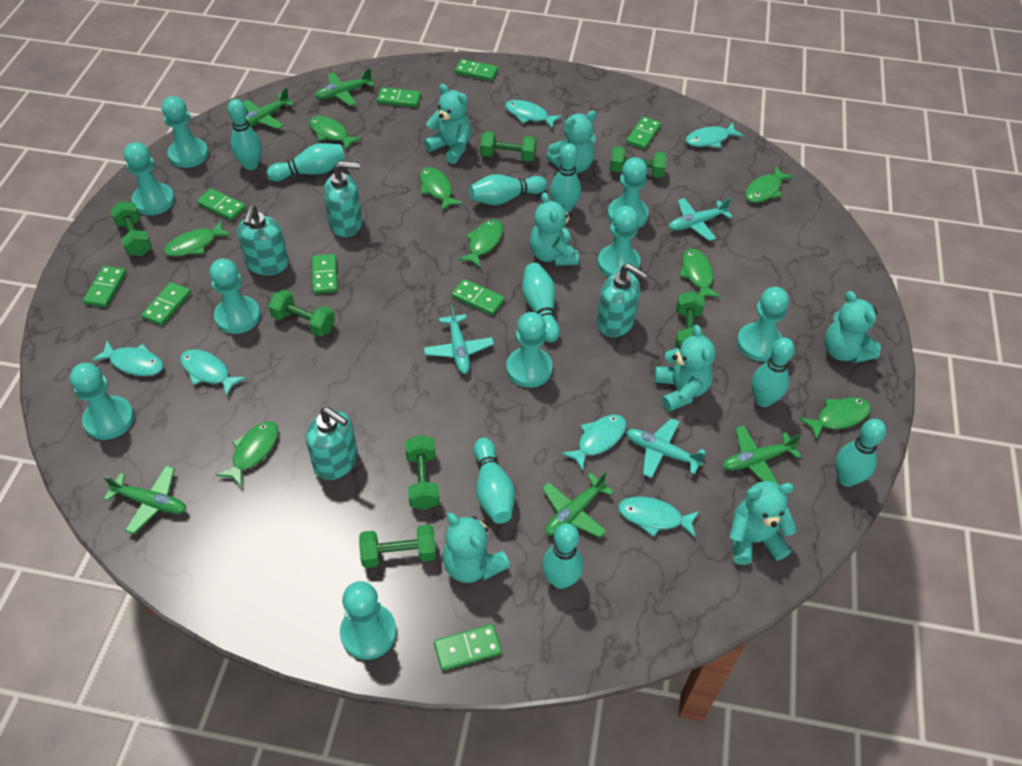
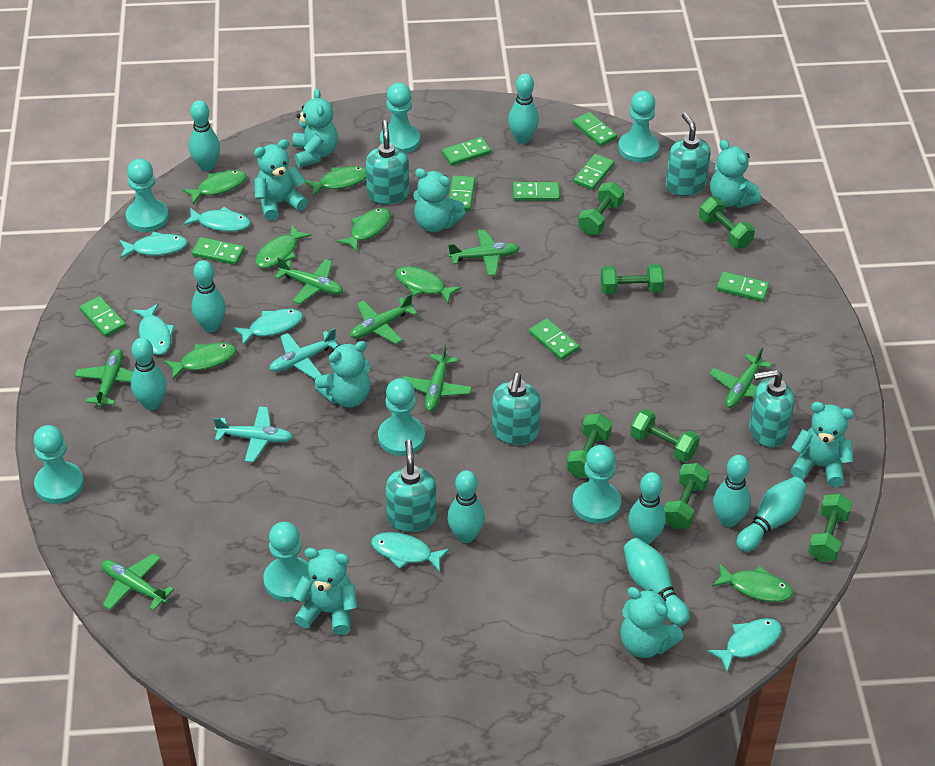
green fish: [164,220,232,257] [216,421,278,487] [309,116,362,150] [420,167,463,211] [458,220,503,267] [679,249,721,298] [745,166,794,203] [799,397,871,439] = 8 -> [164,343,236,379] [182,170,247,204] [255,225,311,268] [305,166,366,196] [337,207,391,252] [395,266,461,303] [712,563,793,602] = 7
green plane: [103,466,187,534] [243,87,294,129] [315,68,374,106] [542,471,614,538] [722,426,801,485] = 5 -> [75,349,133,407] [101,553,174,610] [274,257,343,304] [350,294,418,344] [403,344,472,411] [448,229,520,276] [710,347,772,408] = 7
turquoise pawn: [70,363,134,440] [124,142,175,215] [162,96,209,168] [209,258,261,334] [340,581,396,660] [506,312,553,388] [598,206,641,277] [608,157,649,228] [737,287,789,362] = 9 -> [33,425,84,504] [126,159,169,232] [263,522,310,602] [378,378,425,456] [380,83,420,153] [572,445,621,523] [618,91,659,162] = 7
turquoise plane: [424,305,494,374] [626,418,706,478] [669,198,733,241] = 3 -> [213,406,293,462] [270,328,339,379] = 2
turquoise soap dispenser: [237,205,289,275] [306,407,358,480] [323,161,362,237] [597,264,648,337] = 4 -> [366,120,409,205] [386,440,436,532] [492,373,541,445] [666,113,710,196] [749,369,794,448] = 5
turquoise teddy bear: [424,84,471,164] [443,513,510,583] [529,192,579,266] [546,111,597,173] [654,325,716,412] [729,481,797,565] [824,291,881,363] = 7 -> [254,139,308,221] [292,89,338,167] [292,548,357,635] [315,341,371,408] [413,168,465,232] [620,587,683,658] [710,139,761,208] [791,402,854,487] = 8

